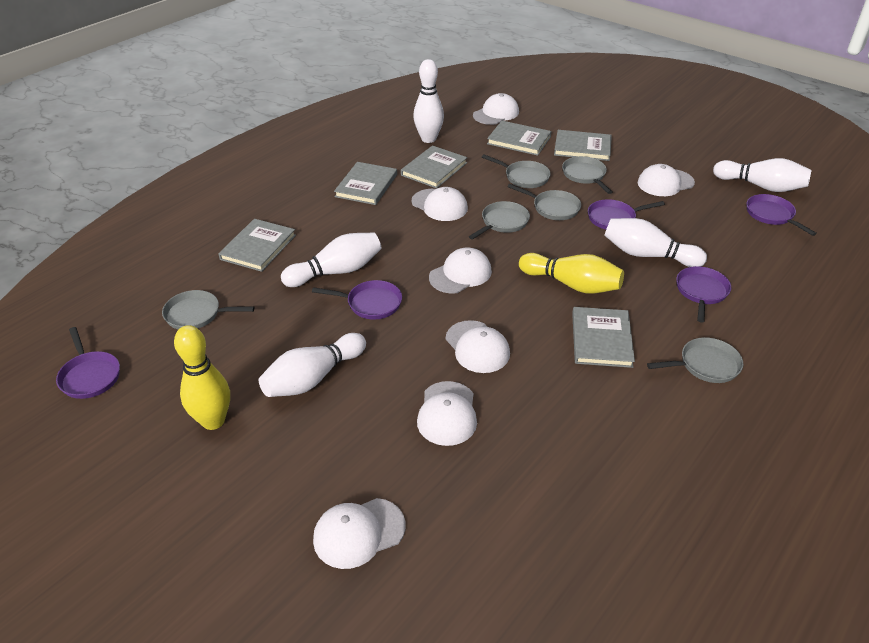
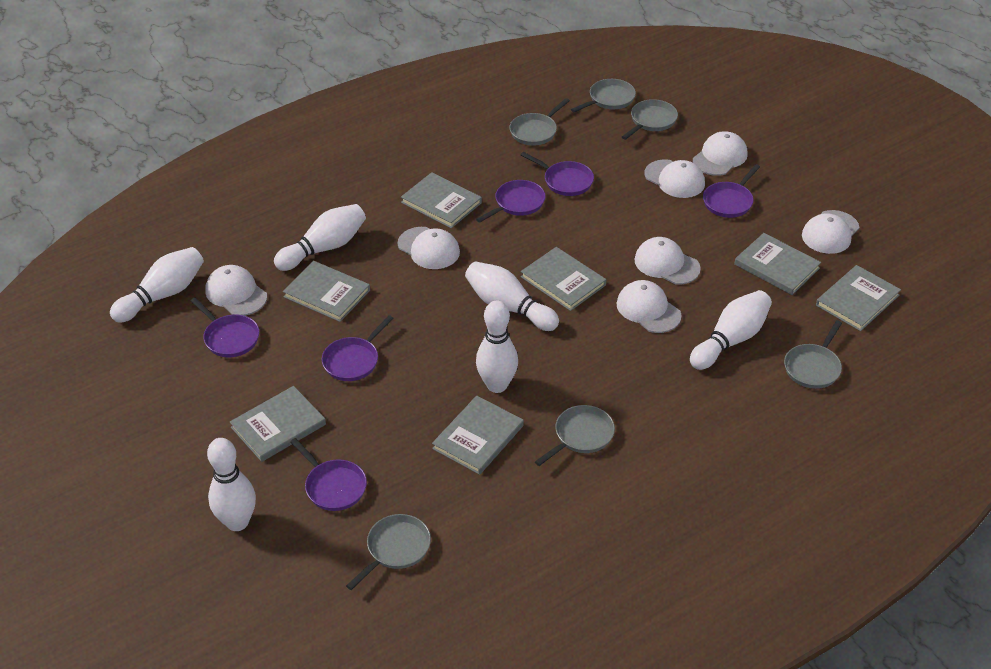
grey book: [218,219,296,272] [334,162,397,205] [401,146,467,188] [487,121,552,156] [554,130,612,161] [572,307,635,368] = 6 -> [230,386,326,462] [283,261,370,322] [401,172,482,228] [432,396,524,475] [521,247,606,311] [734,233,821,295] [816,265,901,331] = 7
purple pan: [56,327,120,399] [312,280,402,320] [588,199,665,230] [676,266,731,323] [746,194,817,236] = 5 -> [191,298,259,357] [290,438,367,511] [322,315,394,381] [476,180,545,223] [521,152,594,196] [703,164,760,218] = 6
white bowling pin: [259,333,366,397] [281,232,381,287] [413,59,444,143] [604,218,707,267] [713,158,812,192] = 5 -> [110,247,204,323] [207,438,256,531] [274,204,366,271] [465,261,559,331] [476,301,518,393] [690,290,772,370] = 6
yellow bowling pin: [174,325,230,430] [519,253,624,294] = 2 -> none = 0

